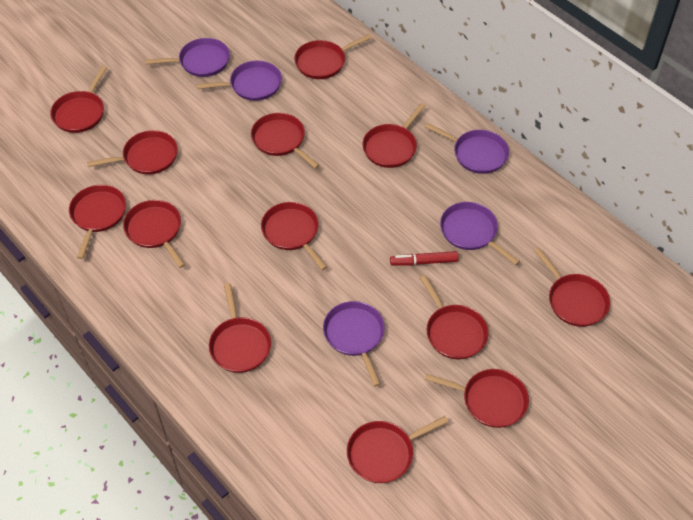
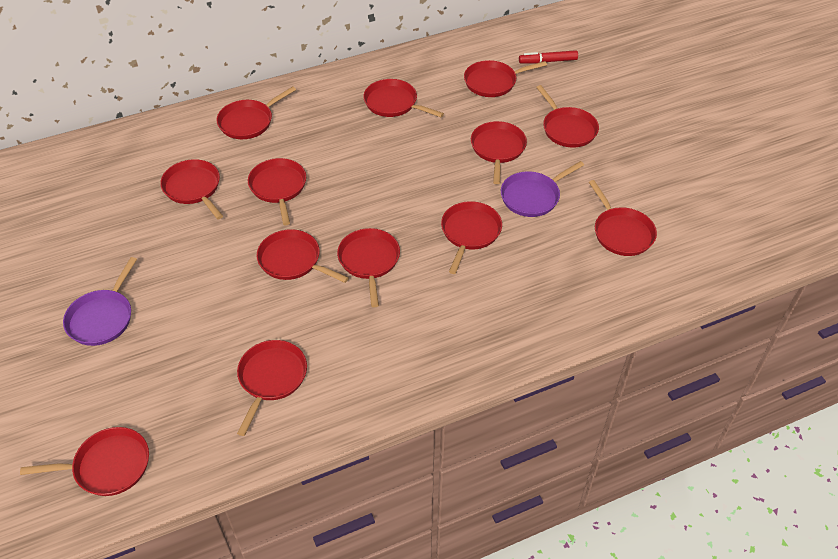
purple pan: [146,38,230,77] [197,61,282,101] [323,301,385,387] [425,123,509,174] [440,202,520,265] = 5 -> [63,257,137,346] [501,161,584,217] = 2

